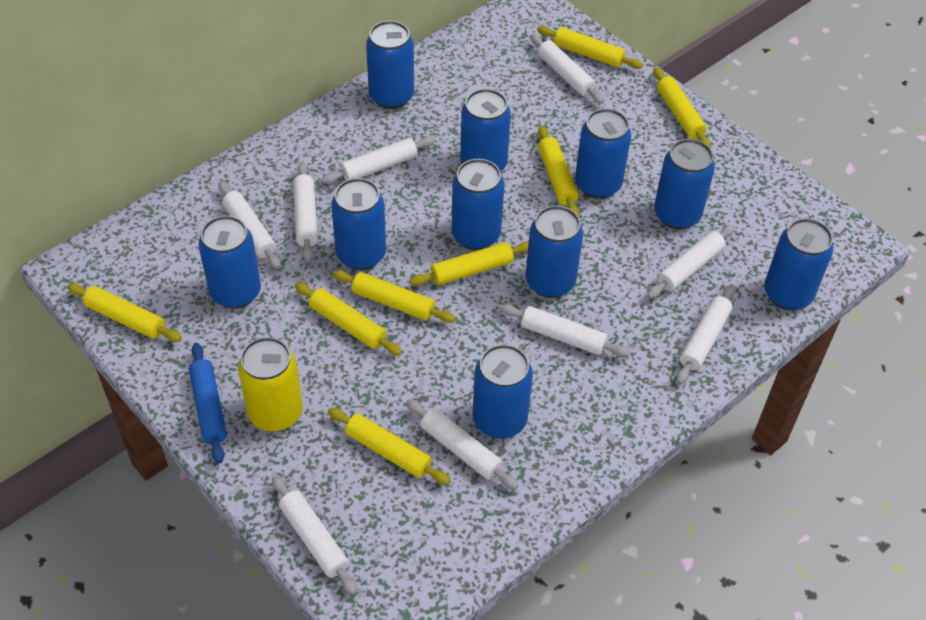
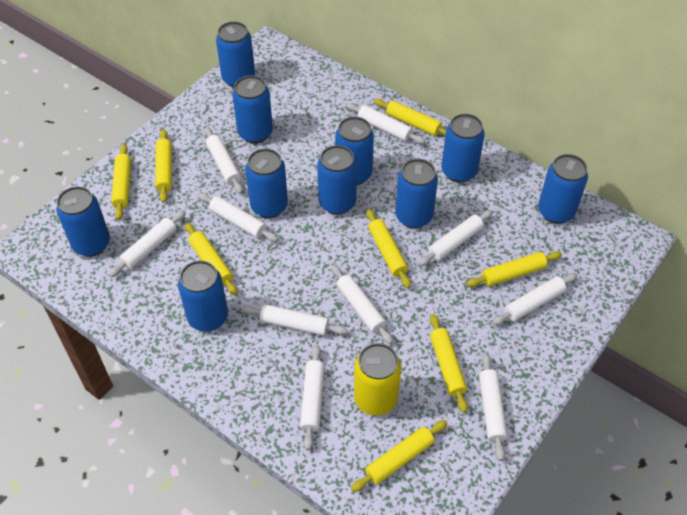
blue rolling pin: [189,343,227,463] = 1 -> none = 0
white rolling pin: [218,181,281,269] [272,475,357,595] [293,162,318,262] [322,136,435,184] [406,399,519,490] [500,304,630,357] [530,34,605,104] [647,225,735,299] [676,284,735,384] = 9 -> [109,210,186,277] [198,193,278,242] [204,127,243,194] [242,304,348,336] [300,344,324,450] [331,265,393,344] [346,103,425,144] [418,210,493,266] [479,353,508,461] [492,273,577,325] = 10

